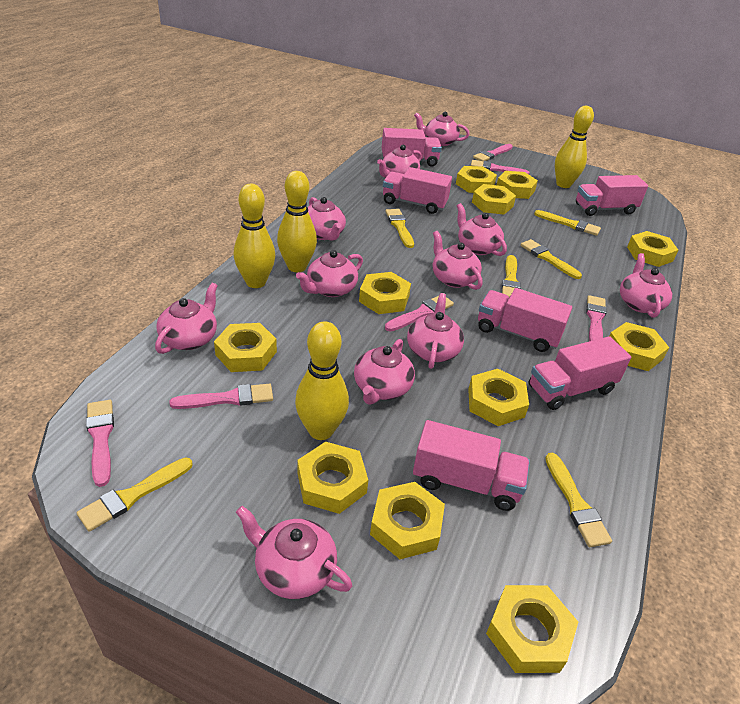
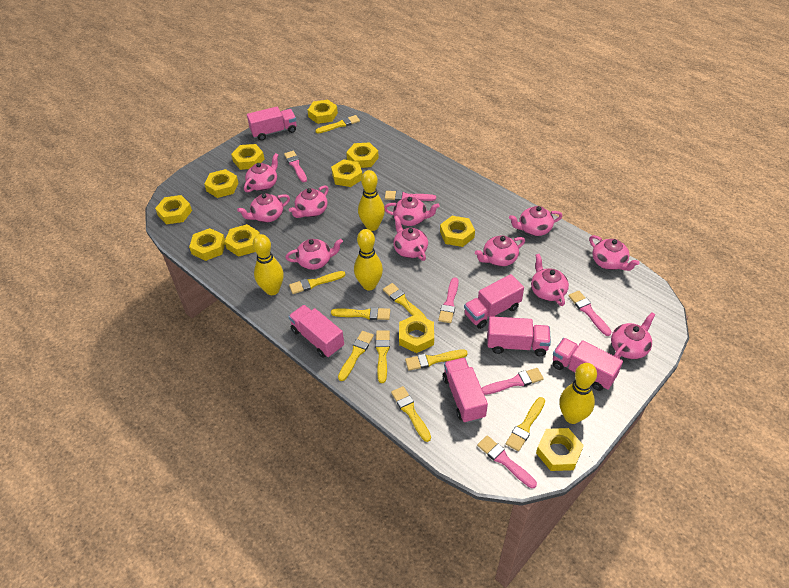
yellow brush: [77,457,193,532] [385,209,414,248] [502,255,521,298] [520,239,582,279] [534,210,601,236] [545,453,612,547] = 6 -> [289,271,345,294] [315,115,360,133] [331,307,390,320] [338,331,374,381] [375,330,390,383] [383,283,426,318] [391,386,431,442] [405,350,468,371] [506,397,545,451] = 9

